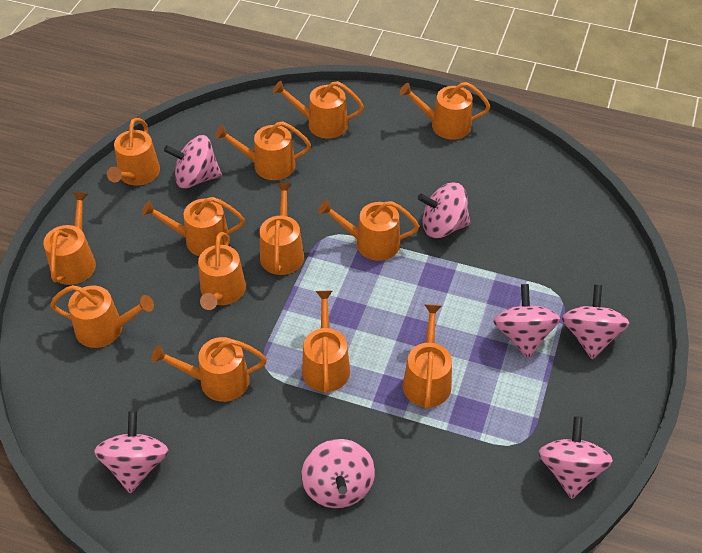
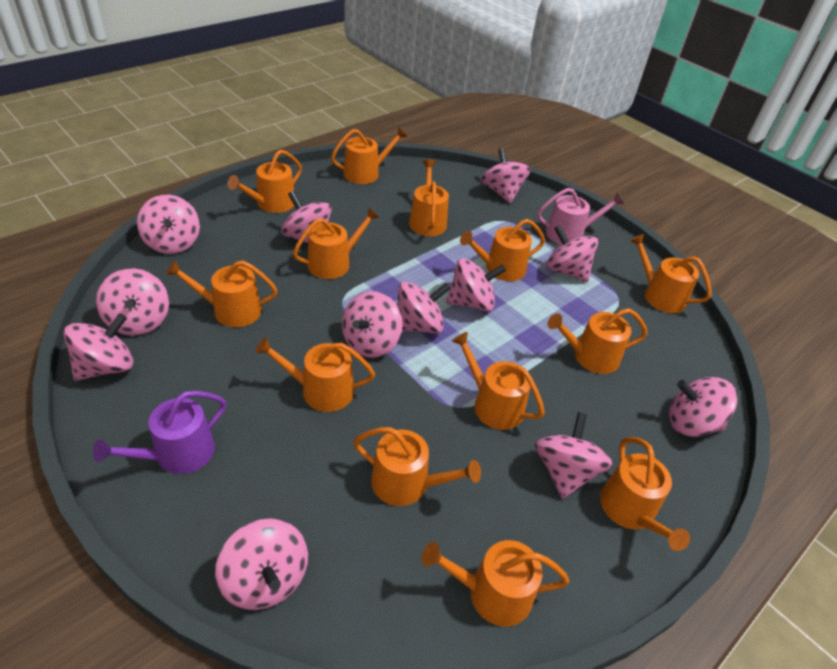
pink spinning top: [94,411,169,494] [164,135,222,189] [302,439,375,508] [418,182,470,238] [493,284,560,359] [538,416,613,499] [562,285,630,359] = 7 -> [63,314,133,381] [96,268,169,336] [137,195,200,254] [215,518,308,610] [281,191,332,243] [342,291,403,358] [397,281,451,334] [446,258,506,312] [481,148,530,203] [535,412,613,499] [546,225,598,282] [669,377,737,437] = 12
pink watering can: none = 0 -> [537,188,624,245] = 1
purple watering can: none = 0 -> [93,391,226,474] = 1

